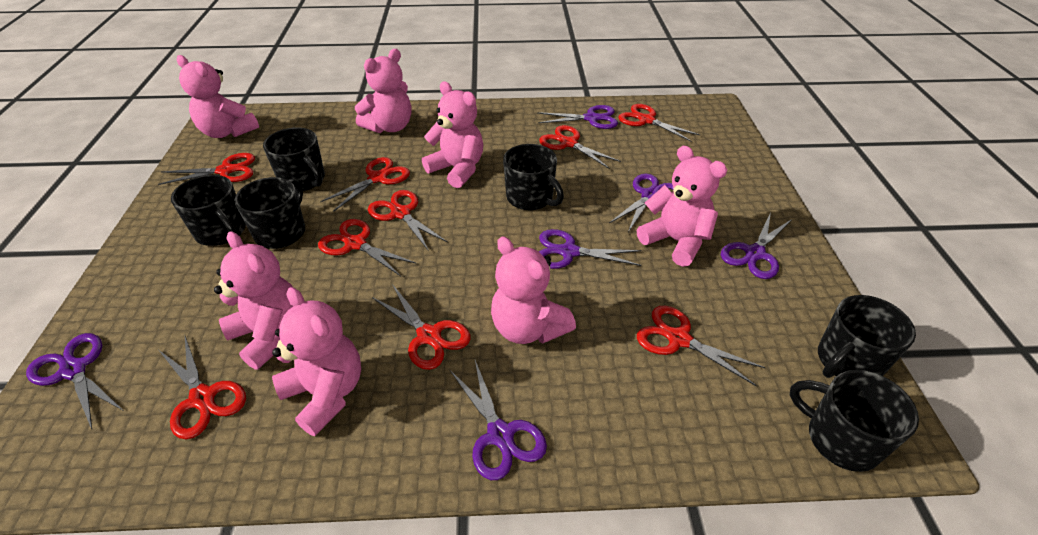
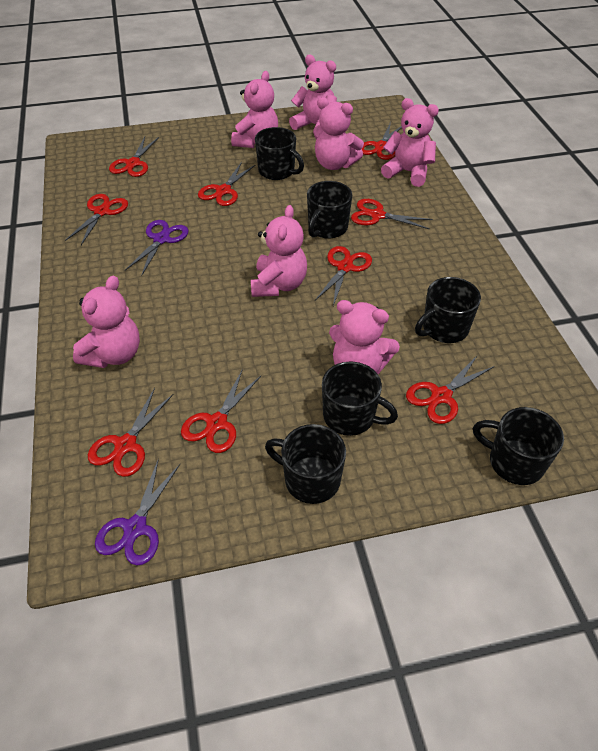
purple scissors: [26,333,122,429] [450,360,547,480] [537,105,618,129] [539,229,641,269] [609,173,674,232] [721,212,792,279] = 6 -> [95,458,180,565] [125,220,189,276] = 2

